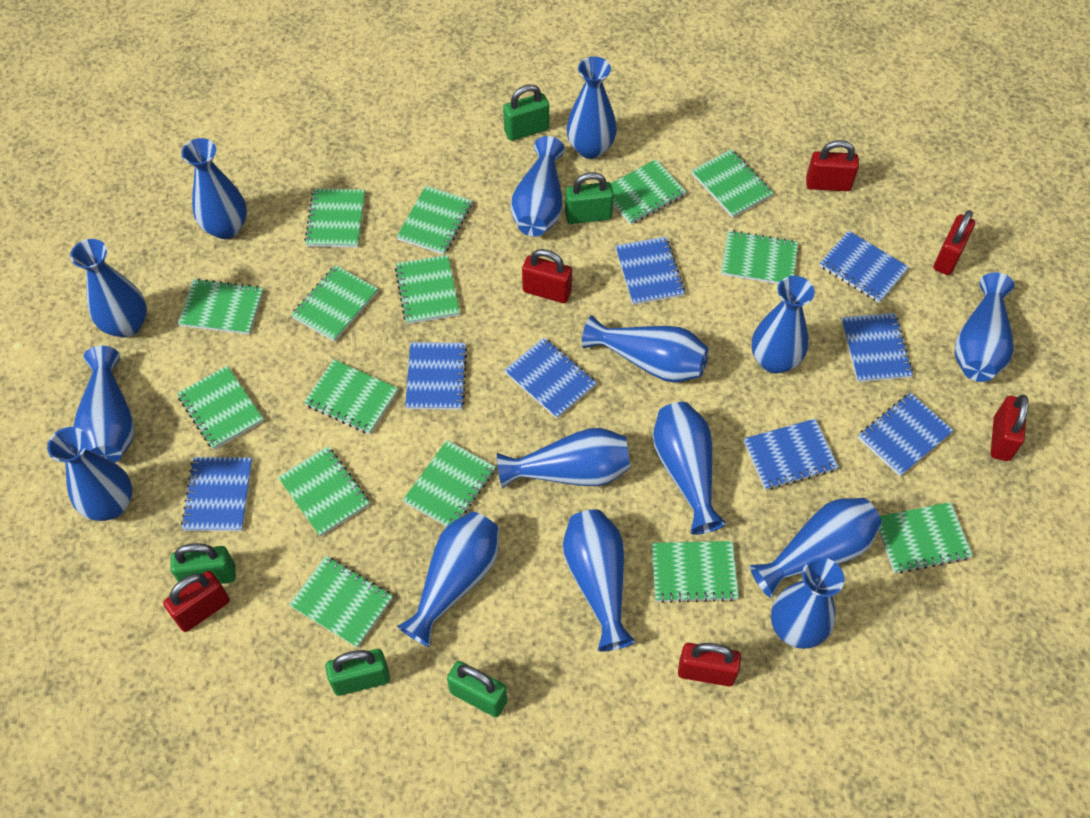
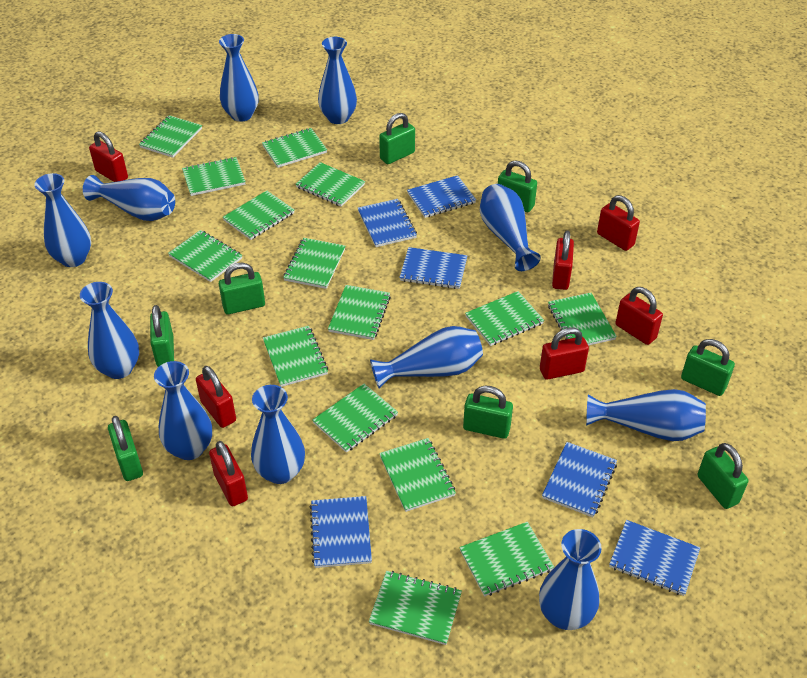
blue notebook: [181,457,252,531] [405,342,468,410] [504,338,597,419] [615,237,685,305] [744,419,839,490] [819,231,909,303] [841,313,913,382] [858,393,954,476] = 8 -> [310,496,372,568] [358,199,417,247] [399,247,467,289] [407,175,476,218] [542,442,617,517] [609,520,700,596] = 6
blue vase: [47,427,132,521] [70,239,147,338] [73,346,134,463] [181,138,247,239] [397,512,499,647] [497,428,630,489] [511,136,565,237] [563,509,635,651] [567,57,617,159] [582,315,709,383] [653,402,726,535] [750,498,882,598] [752,276,815,373] [771,557,844,649] [955,272,1014,382] = 15 -> [34,173,91,267] [80,282,139,379] [83,175,175,221] [154,361,212,460] [219,34,259,122] [251,385,305,484] [318,37,357,124] [370,326,483,388] [480,184,541,271] [539,529,602,630] [586,389,706,441] = 11
green padlock: [171,543,236,584] [325,649,390,696] [447,661,507,717] [503,84,549,141] [565,172,614,224] = 5 -> [108,416,143,481] [150,305,174,367] [219,263,265,314] [379,113,415,164] [463,386,513,439] [498,160,537,212] [681,339,735,396] [697,443,748,509] = 8
red padlock: [163,571,230,632] [522,249,572,303] [678,643,741,686] [806,140,859,191] [934,210,975,275] [991,395,1029,461] = 6 -> [89,131,128,182] [196,366,236,428] [209,441,248,506] [540,327,589,380] [552,231,574,290] [597,195,640,251] [616,287,663,345] = 7

